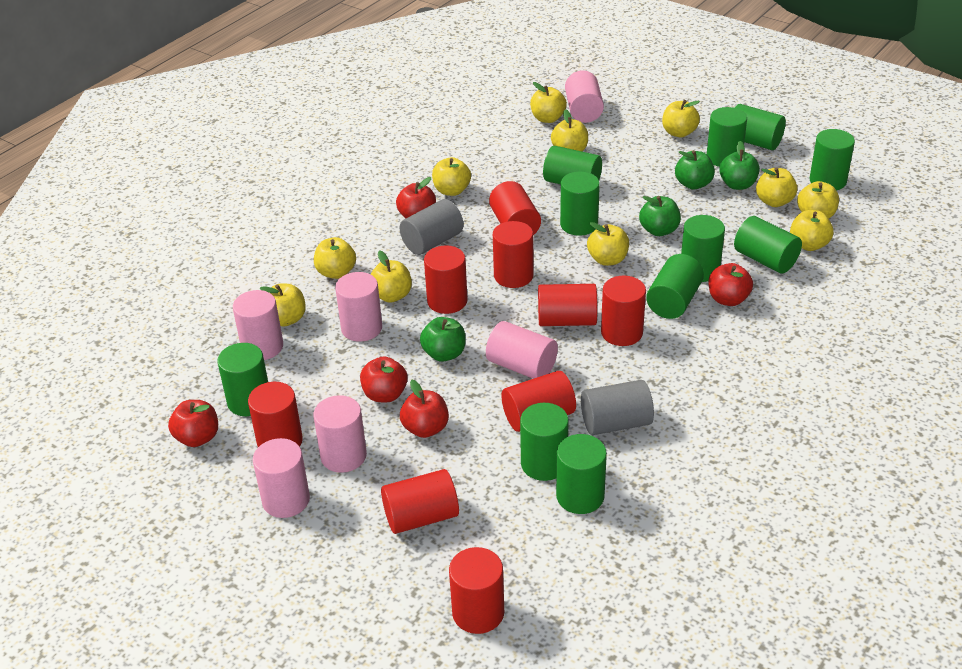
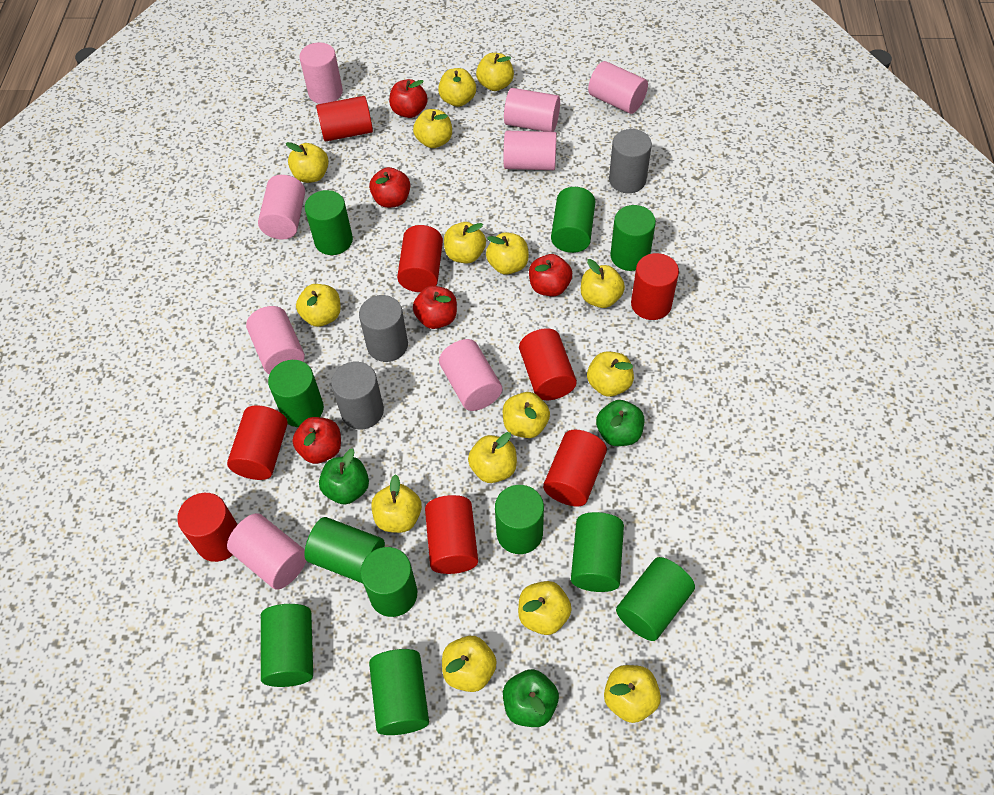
green apple: [420,317,466,362] [639,196,681,236] [675,150,715,190] [719,141,760,190] = 4 -> [319,449,369,505] [503,669,559,727] [596,400,644,446] = 3
grey cylinder: [400,199,464,255] [581,380,654,435] = 2 -> [331,362,384,429] [359,295,408,362] [609,129,652,193] = 3
pink cylinder: [233,290,283,360] [253,438,310,518] [313,395,367,473] [335,272,382,342] [486,321,558,379] [565,70,604,123] = 6 -> [227,513,306,590] [246,306,305,374] [258,175,305,240] [299,42,343,104] [439,339,502,411] [503,131,557,170] [504,88,560,132] [588,61,648,114] = 8
red cylinder: [248,382,303,447] [381,469,459,534] [424,245,468,314] [449,547,504,634] [489,181,541,235] [493,221,533,288] [502,371,576,432] [538,284,597,326] [601,276,646,346] = 9 -> [177,493,238,562] [227,405,288,480] [316,96,373,141] [397,225,443,292] [425,495,478,574] [519,328,577,400] [543,430,607,506] [631,253,679,320] = 8
yellow apple: [259,283,306,326] [314,237,356,279] [371,250,412,303] [432,157,471,196] [530,82,567,123] [551,109,588,151] [587,222,629,266] [662,100,700,137] [756,167,797,207] [790,210,834,251] [797,181,839,219] = 11 -> [286,142,329,183] [296,284,341,327] [371,474,422,533] [413,109,452,148] [438,68,476,107] [442,636,497,692] [444,222,486,263] [468,432,517,483] [476,53,514,91] [486,232,529,275] [503,392,550,438] [518,581,572,635] [581,259,625,308] [587,351,634,397] [604,665,661,723] = 15

